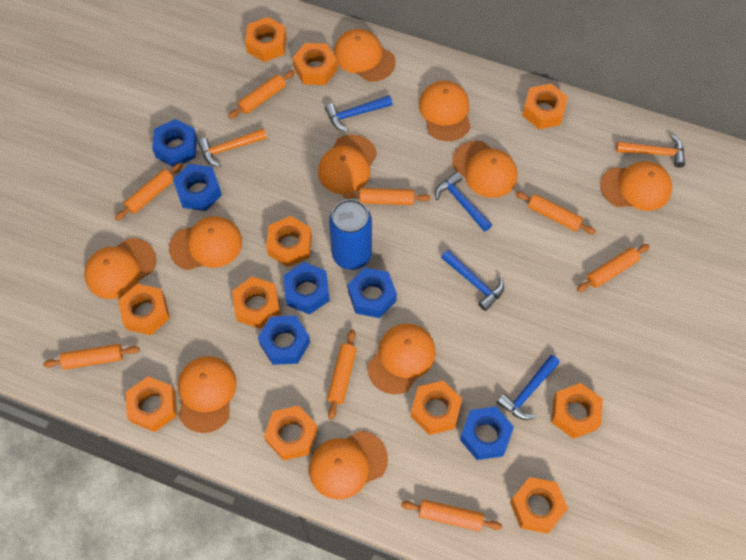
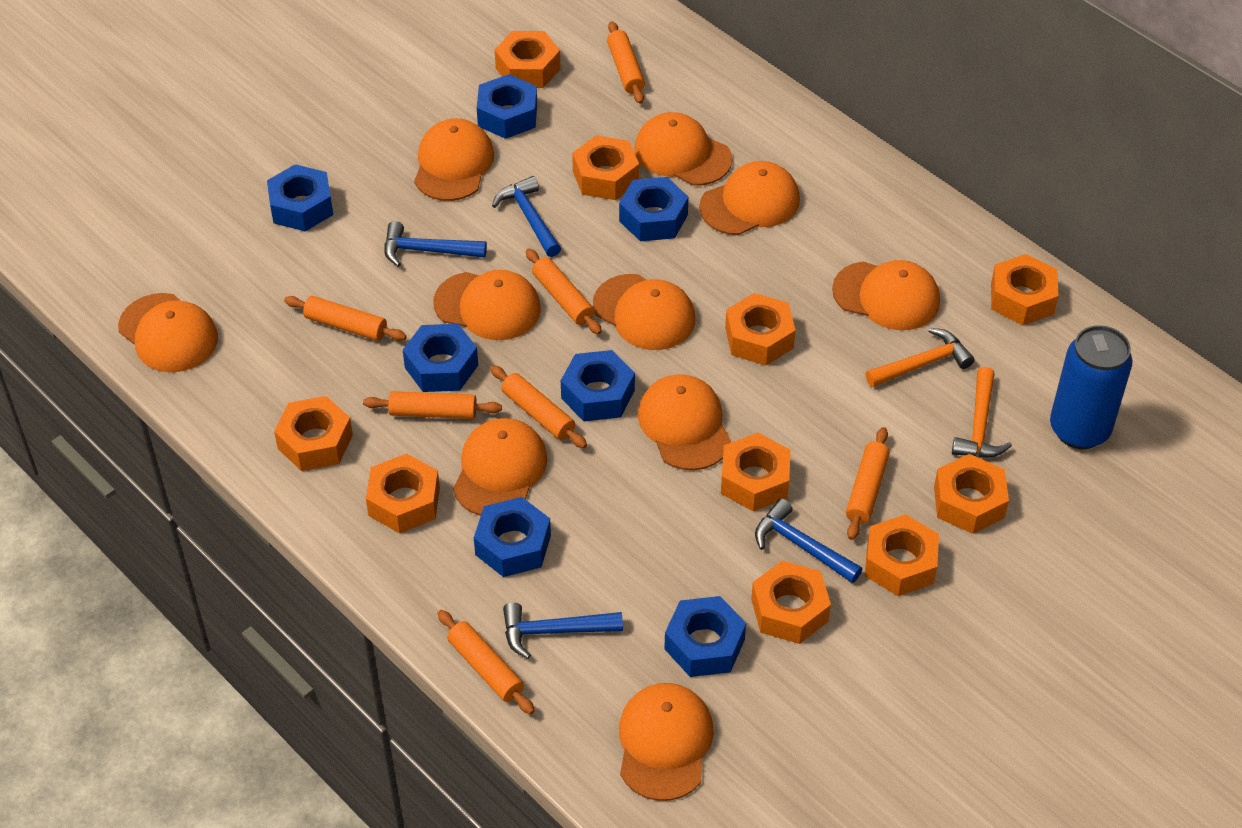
blue nut: [152,119,197,167] [173,164,222,211] [258,315,310,365] [283,262,330,315] [348,267,397,318] [460,407,514,460] = 6 -> [267,164,333,231] [403,324,478,392] [474,497,551,577] [477,74,537,139] [561,350,635,421] [619,177,688,241] [664,596,746,677] = 7
orange nut: [118,284,170,335] [126,376,177,432] [232,277,280,329] [245,17,287,62] [264,406,318,461] [266,216,312,267] [293,43,338,85] [411,381,462,435] [510,477,568,534] [522,84,568,129] [551,383,603,439] = 11 -> [274,396,353,471] [366,453,440,533] [495,31,561,88] [572,135,639,200] [721,433,791,511] [725,293,796,365] [751,560,831,644] [865,514,939,596] [934,454,1009,534] [991,254,1058,325] = 10
orange rolling pin: [43,344,140,370] [115,163,183,221] [228,70,295,119] [327,330,357,420] [343,188,431,205] [401,500,502,531] [515,191,596,234] [577,244,650,292] = 8 -> [284,296,407,341] [363,391,502,419] [437,610,535,714] [490,365,587,448] [526,249,602,335] [607,21,645,104] [846,427,890,540] = 7

